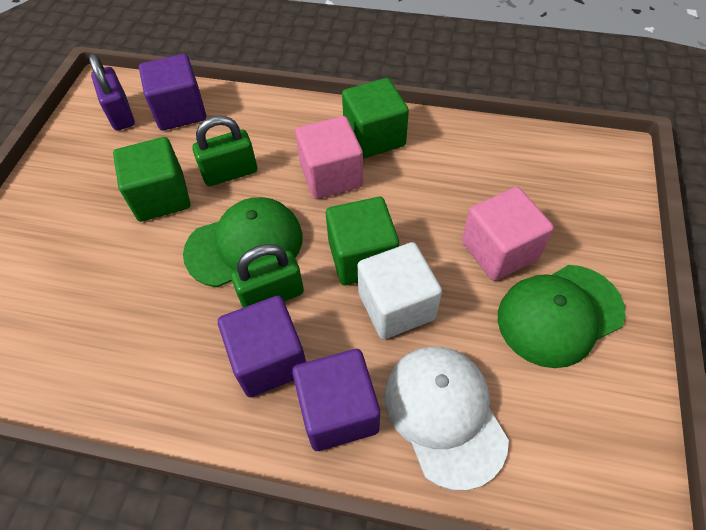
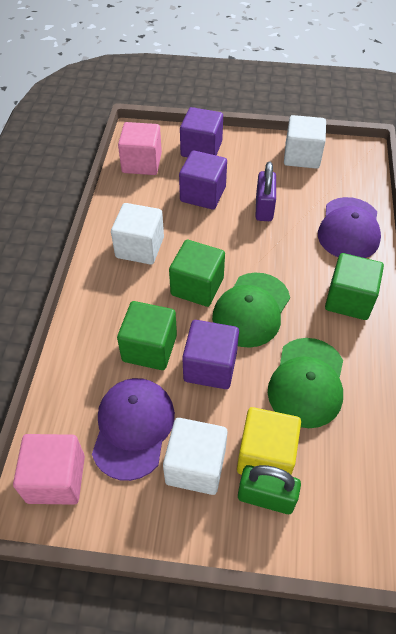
green padlock: [192,116,257,186] [231,244,304,308] = 2 -> [238,465,301,514] = 1
purple cap: none = 0 -> [92,378,175,481] [318,197,381,258] = 2
white cap: [384,347,509,491] = 1 -> none = 0
white cube: [358,242,442,339] = 1 -> [111,203,164,265] [163,418,228,495] [284,115,326,169] = 3
yellow cube: none = 0 -> [237,407,301,475] = 1

